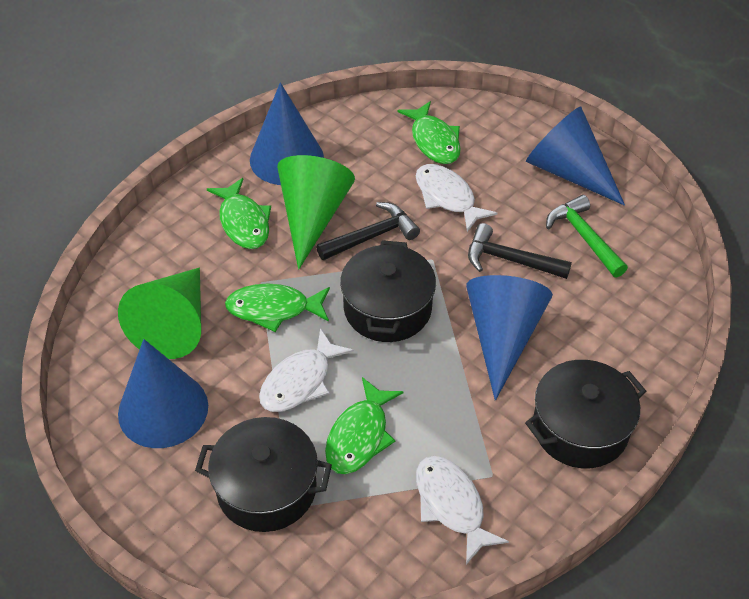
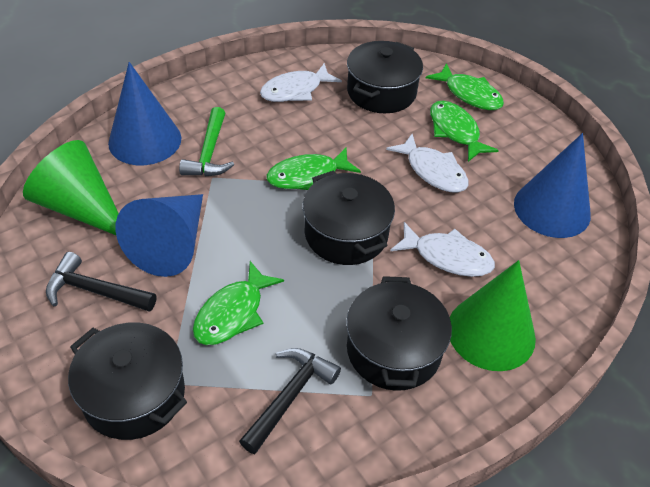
black pot: [195,417,332,532] [340,240,436,342] [525,360,646,468] = 3 -> [68,322,187,440] [303,170,395,265] [346,276,452,391] [347,41,423,113] = 4
blue cone: [118,339,208,448] [250,82,324,185] [466,275,553,401] [526,107,625,206] = 4 -> [108,62,181,165] [116,194,203,277] [514,133,591,238] = 3

